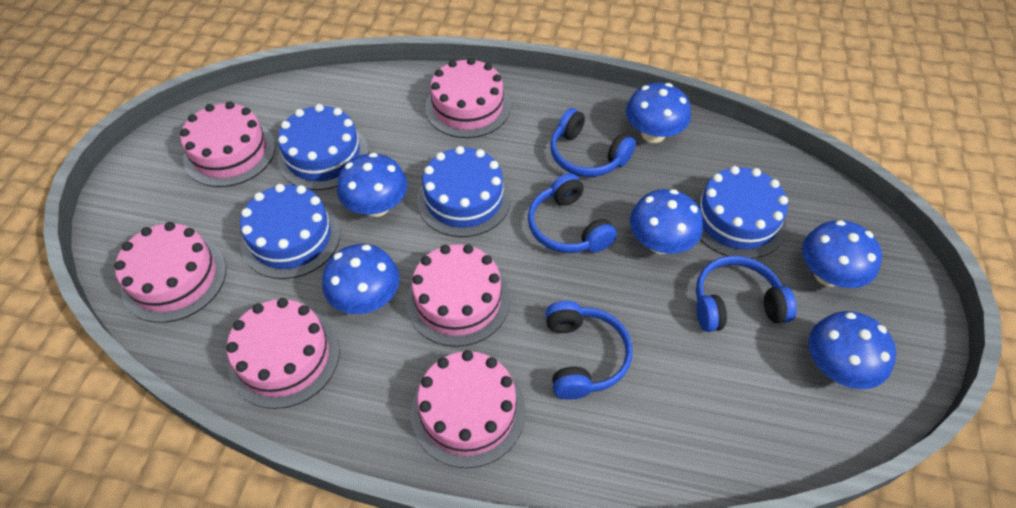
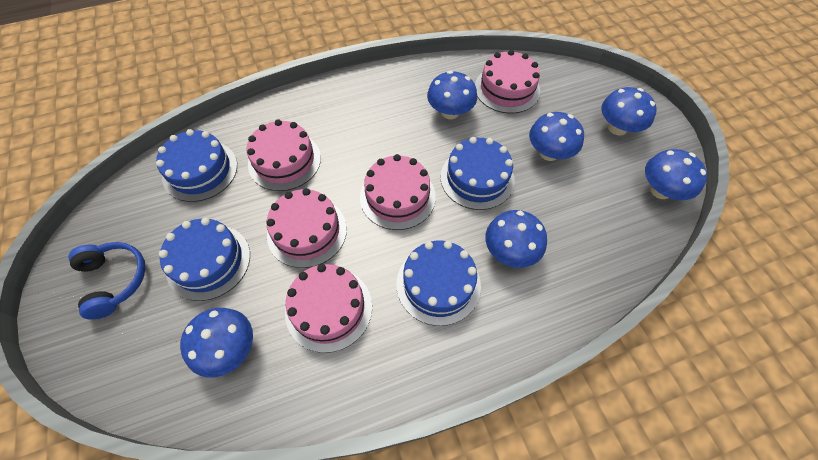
blue headphones: [528,173,617,253] [546,301,633,399] [550,108,636,177] [696,256,797,332] = 4 -> [68,242,146,320] = 1
pink cake: [114,222,226,323] [180,101,275,187] [227,298,340,409] [406,244,510,347] [411,350,526,468] [425,58,511,138] = 6 -> [247,119,321,191] [267,188,347,268] [285,264,372,353] [360,154,436,230] [475,50,540,113] = 5

